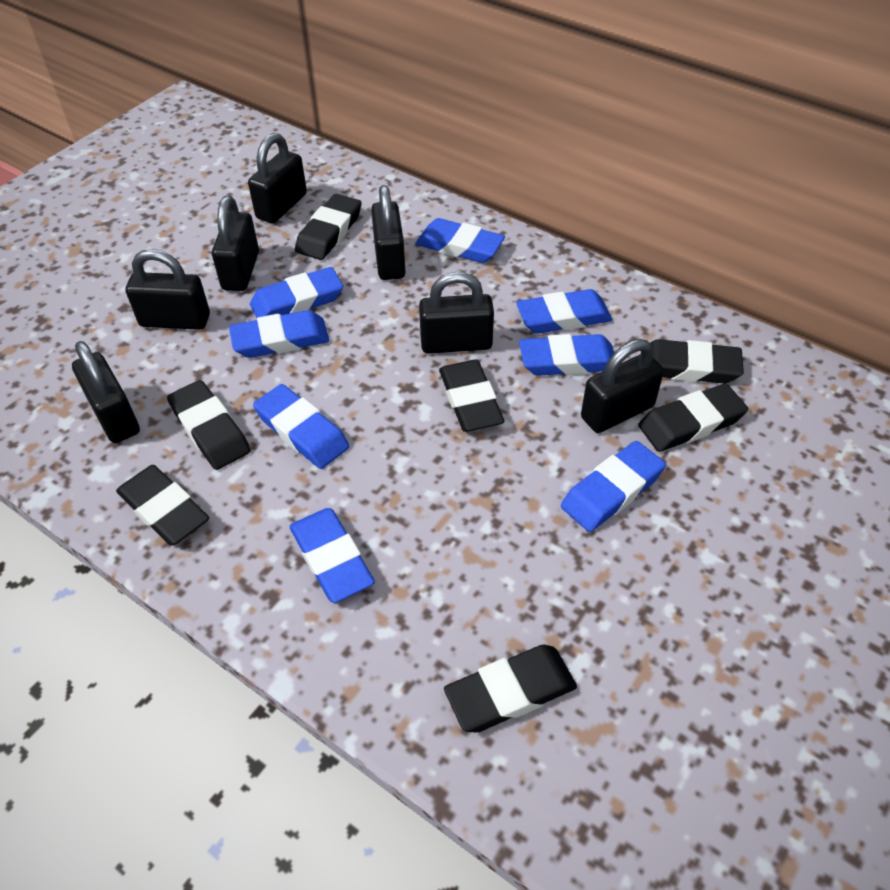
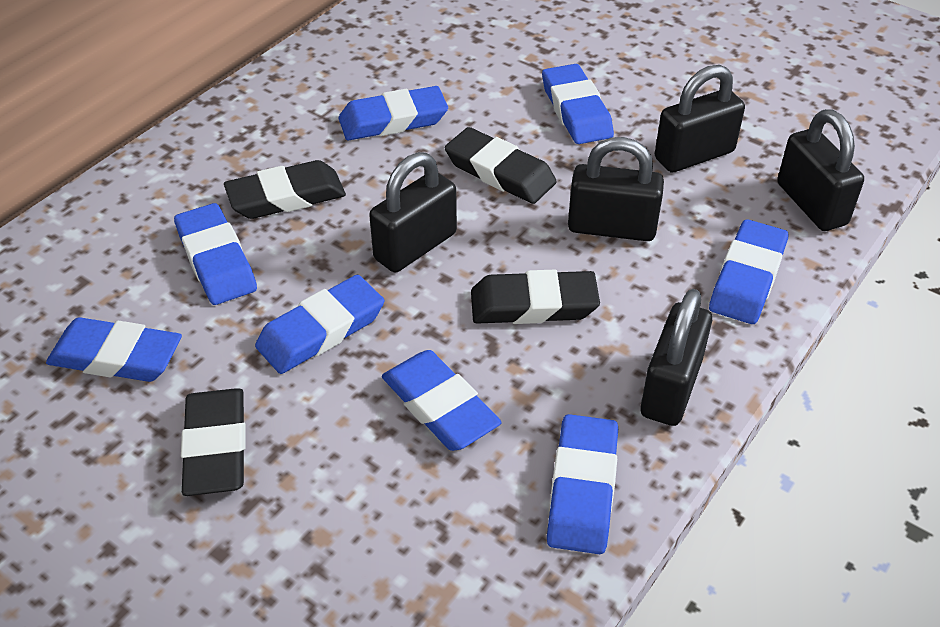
black eraser: [116,465,209,546] [167,380,250,470] [295,194,362,260] [439,359,504,432] [444,645,577,733] [638,383,748,452] [650,339,744,384] = 7 -> [181,388,246,496] [224,160,346,219] [445,127,557,204] [471,270,600,324] = 4
black padlock: [72,341,140,443] [126,249,210,330] [212,196,259,291] [248,133,307,223] [371,185,405,280] [419,272,494,354] [581,339,664,433] = 7 -> [369,152,457,273] [568,137,664,241] [641,289,712,426] [655,65,745,172] [777,109,864,231] = 5

